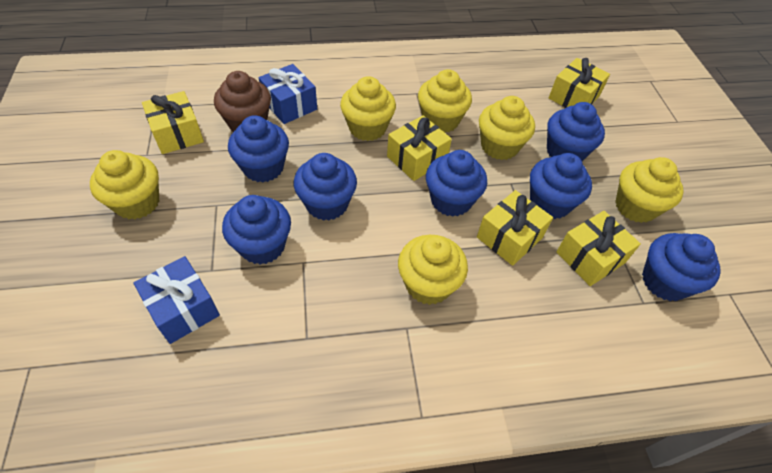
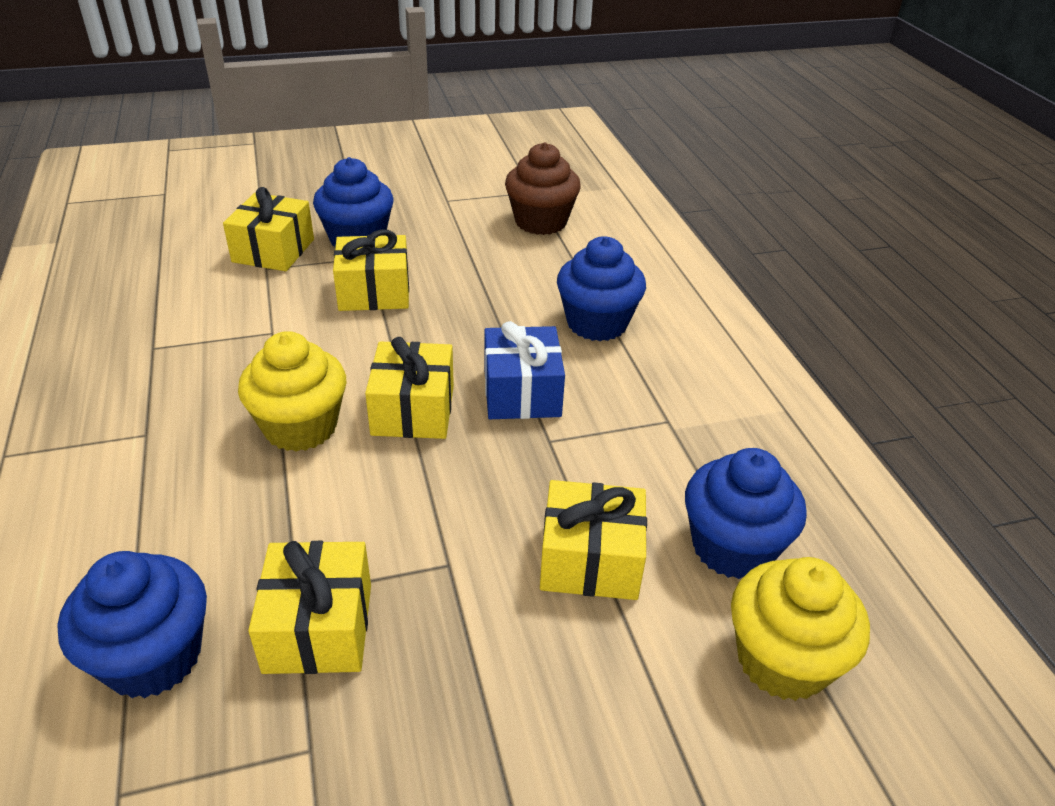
blue cupcake: [222,195,291,265] [228,115,289,183] [294,153,357,221] [426,150,487,217] [530,153,592,219] [547,102,605,161] [642,233,721,301] = 7 -> [57,551,207,698] [313,157,394,247] [557,236,646,341] [685,448,807,579] = 4
blue gift: [133,256,220,344] [258,64,317,124] = 2 -> [484,321,565,419] = 1
yellow cupcake: [90,150,159,220] [340,76,396,141] [398,235,468,305] [418,69,472,133] [479,96,535,160] [615,157,684,223] = 6 -> [238,331,346,452] [731,557,870,701] = 2

